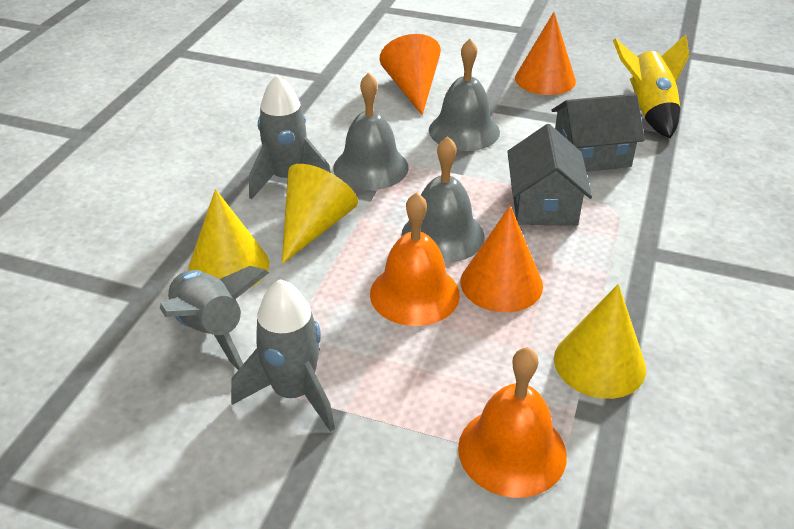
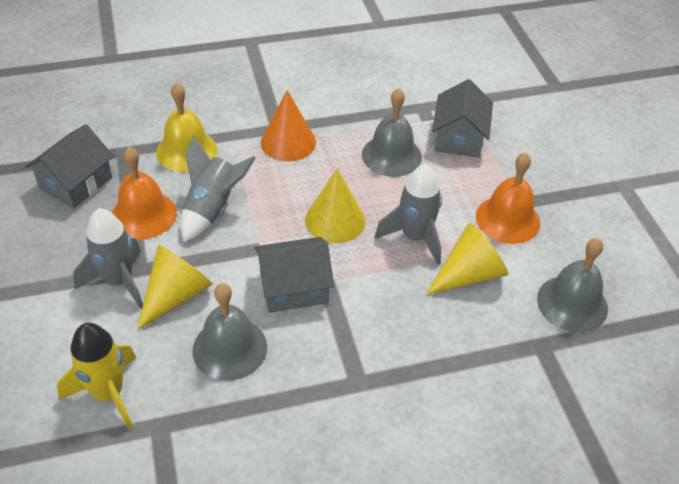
grey house: [507,124,592,226] [552,94,645,172] = 2 -> [25,124,114,209] [254,237,334,313] [432,79,493,158] = 3
orange cone: [380,34,441,115] [460,206,543,312] [515,12,576,95] = 3 -> [261,90,316,161] = 1
yellow bell: none = 0 -> [156,83,217,172] = 1

